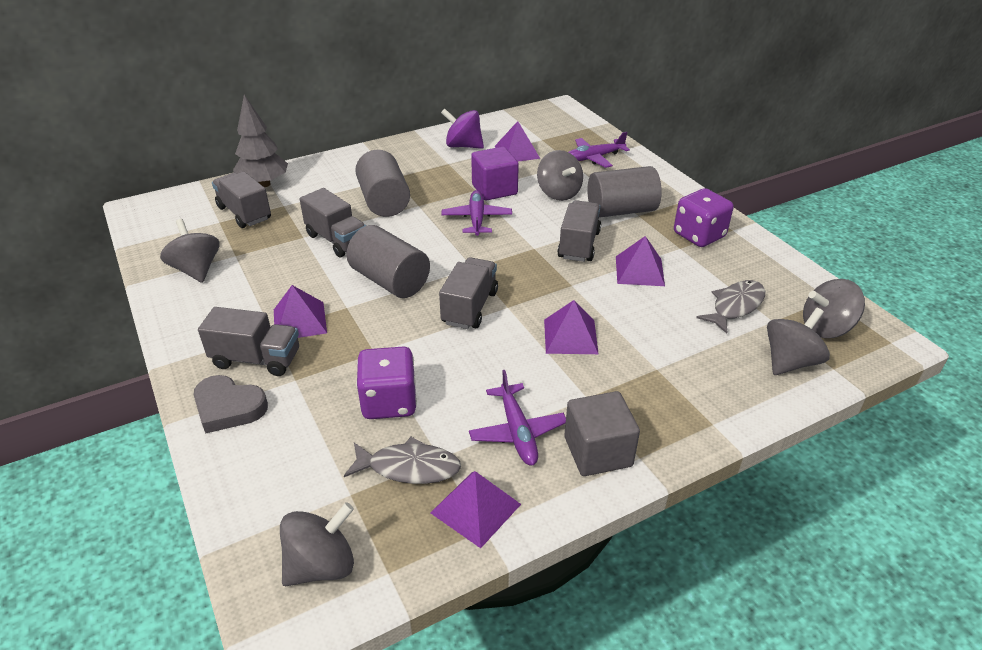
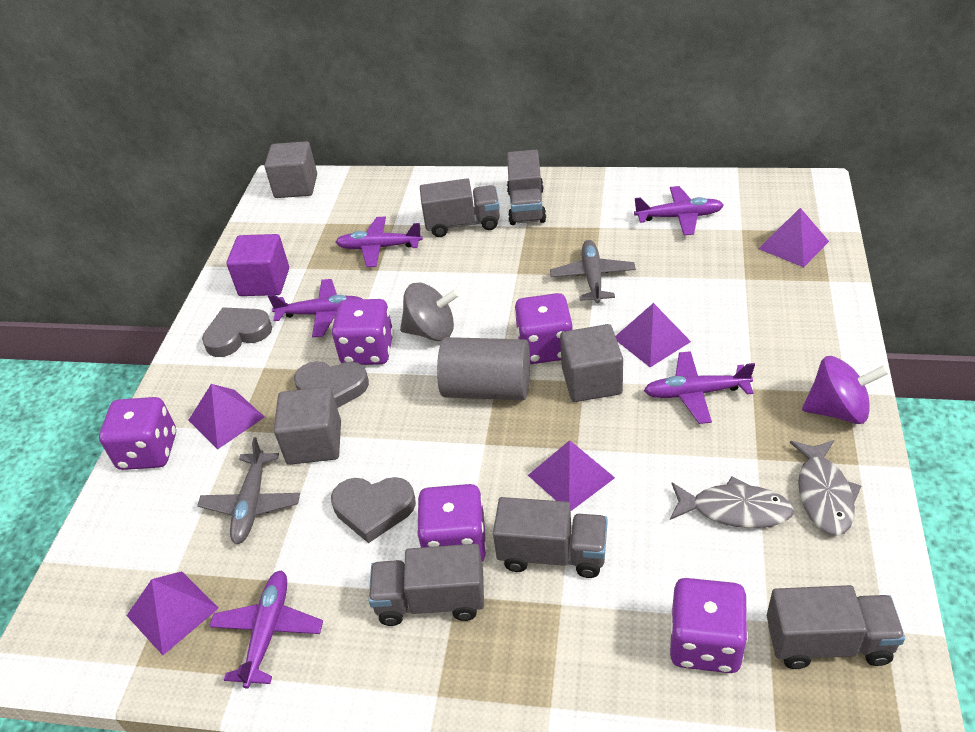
grey cube: [564,391,640,476] = 1 -> [264,141,317,198] [274,387,341,465] [560,324,623,402] = 3
grey cylinder: [346,225,430,298] [355,150,410,217] [587,166,662,218] = 3 -> [437,337,530,400] = 1
grey heart: [193,375,268,434] = 1 -> [202,307,272,357] [294,361,369,408] [331,477,416,543] = 3
grey plane: none = 0 -> [197,437,300,544] [550,240,636,303] = 2
grey spinning top: [160,219,220,283] [280,502,354,586] [537,150,583,201] [767,307,830,375] [803,279,865,338] = 5 -> [400,283,459,341] = 1
grey tree: [233,95,288,187] = 1 -> none = 0
purple dice: [356,347,417,419] [674,188,734,247] = 2 -> [99,397,176,470] [332,299,394,365] [417,484,487,562] [514,293,573,364] [670,578,748,673] = 5
purple plane: [441,190,512,236] [469,370,566,466] [569,132,630,168] = 3 -> [209,570,323,689] [268,279,362,337] [336,217,423,267] [634,186,724,235] [644,351,755,424] = 5

